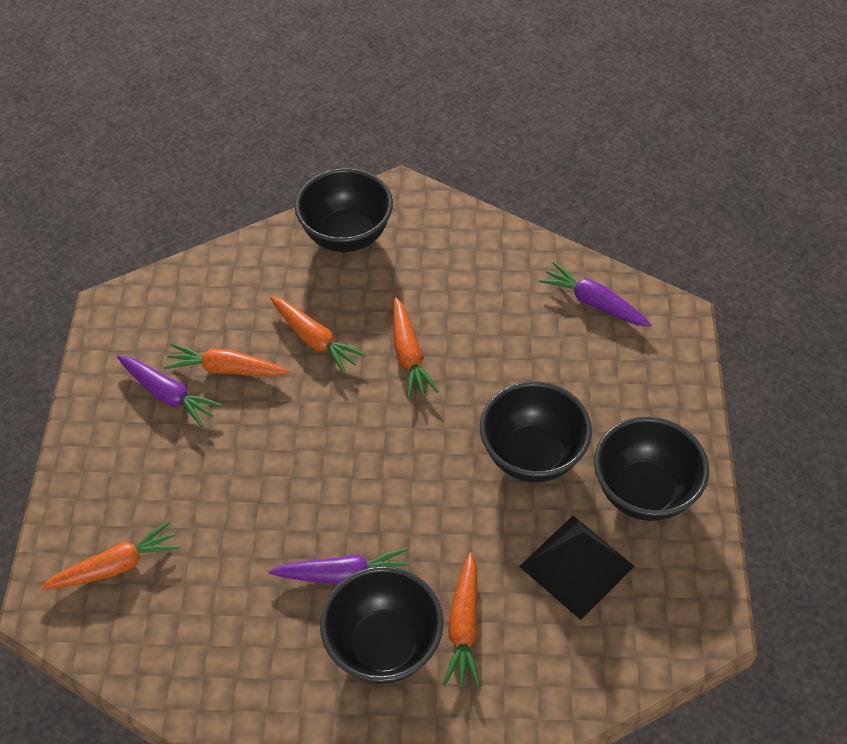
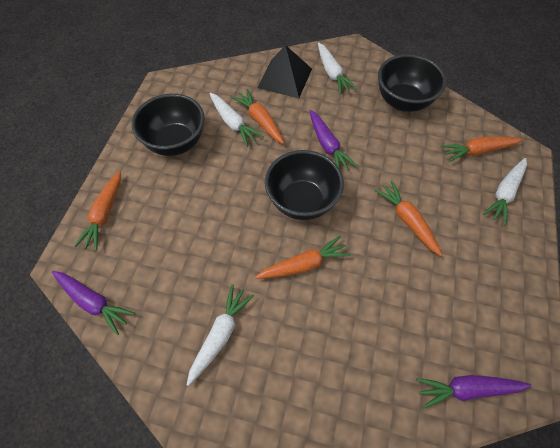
black bowl: [295,168,393,252] [320,566,444,684] [480,381,592,482] [594,417,709,521] = 4 -> [132,94,205,156] [265,150,344,220] [378,54,446,112] = 3
white carrot: none = 0 -> [187,284,254,386] [209,93,263,147] [318,42,357,94] [483,158,527,225] = 4

